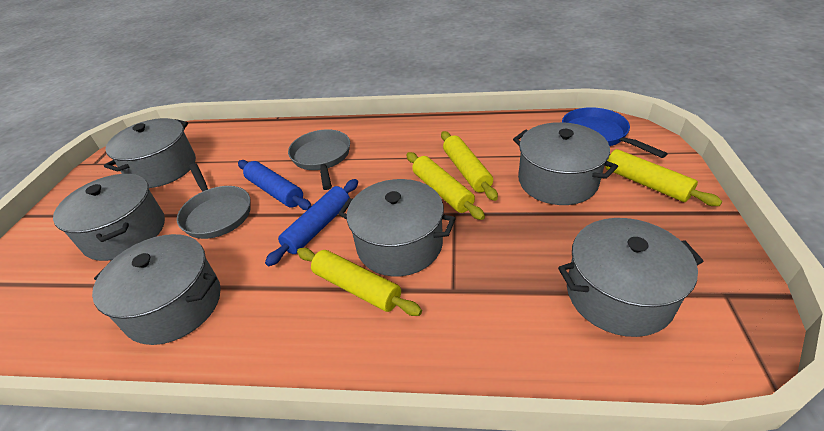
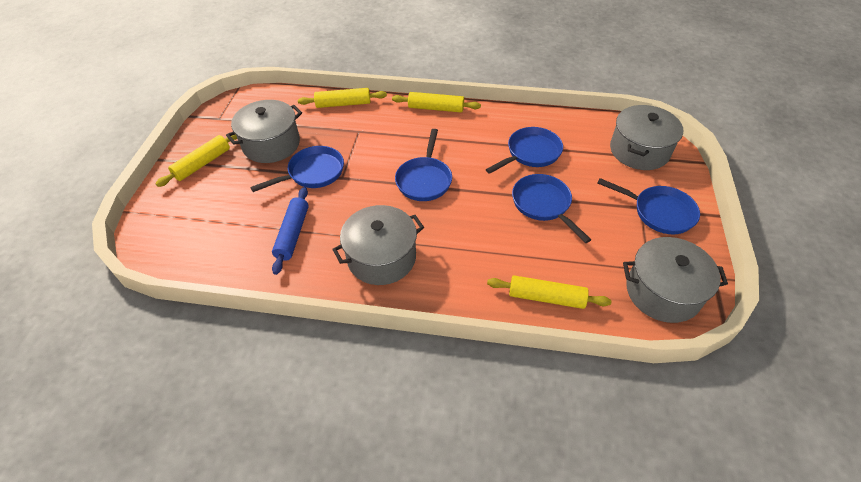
blue pan: [562,107,668,158] = 1 -> [250,146,344,192] [395,129,452,201] [486,127,563,174] [512,174,591,243] [597,178,700,234] = 5
blue rolling pin: [238,160,311,210] [265,179,358,266] = 2 -> [272,187,309,275] = 1
grey pan: [177,163,251,239] [288,129,350,190] = 2 -> none = 0
grey pot: [53,174,165,261] [92,234,221,345] [104,118,196,188] [338,179,456,277] [513,122,618,205] [558,218,703,337] = 6 -> [226,100,302,163] [332,205,424,285] [610,105,683,170] [623,237,728,323] = 4

